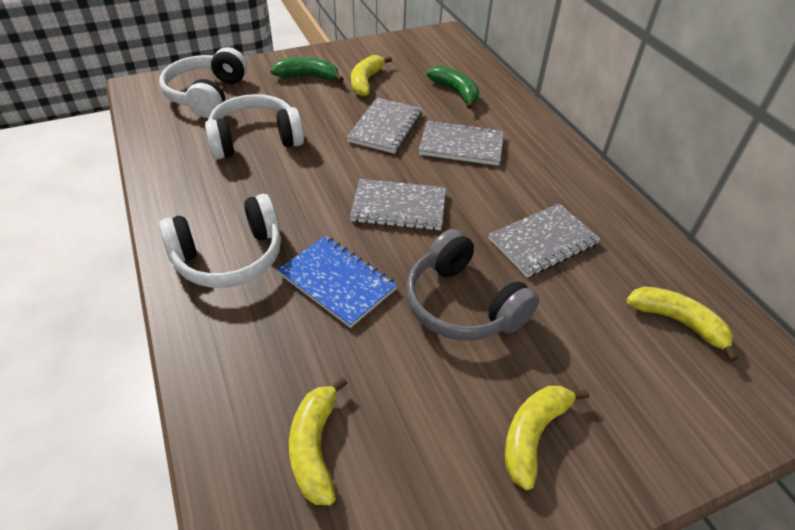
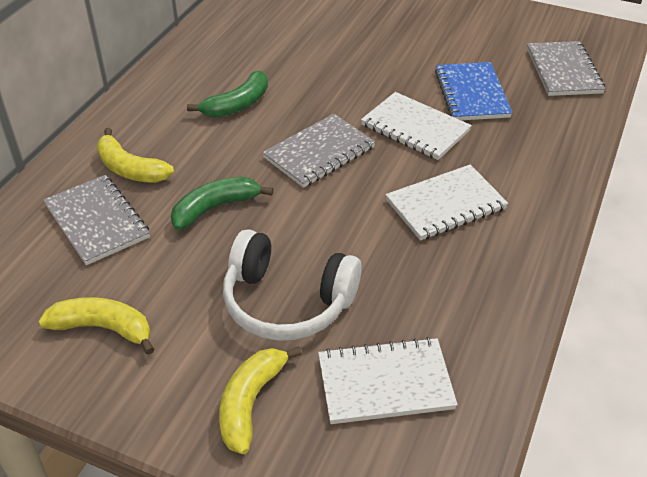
grey headphones: [406,229,539,340] = 1 -> none = 0
grey notebook: [346,98,422,154] [350,179,446,231] [419,120,504,166] [488,203,601,278] = 4 -> [43,175,150,265] [262,114,375,188] [527,41,606,96] = 3
white headphones: [159,47,247,118] [159,194,281,288] [205,94,304,160] = 3 -> [223,229,362,341] = 1
white notebook: none = 0 -> [318,337,458,424] [361,92,472,160] [385,165,508,241] = 3
yellow banana: [289,377,348,505] [351,55,392,97] [504,386,589,490] [626,287,739,361] = 4 -> [38,297,154,355] [97,128,174,183] [219,346,302,454] = 3

